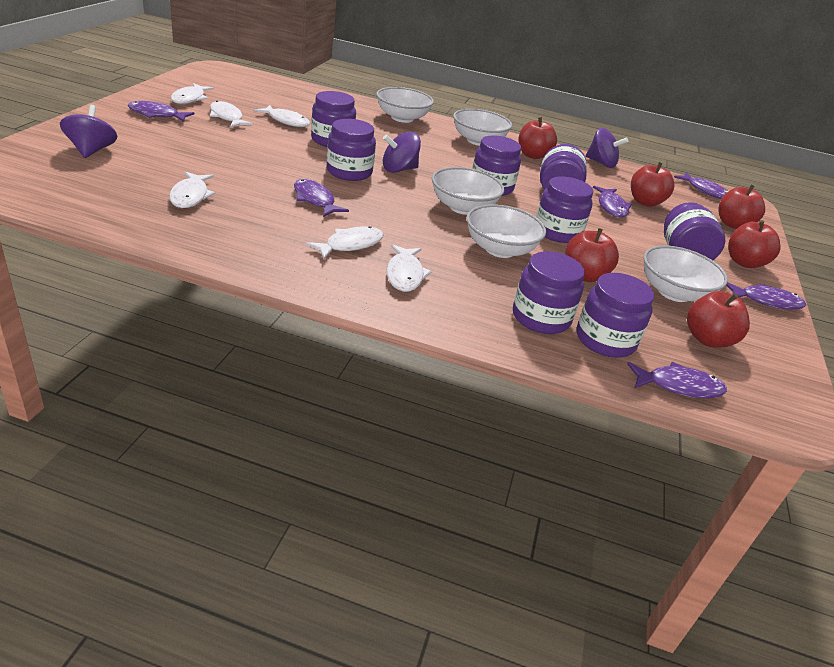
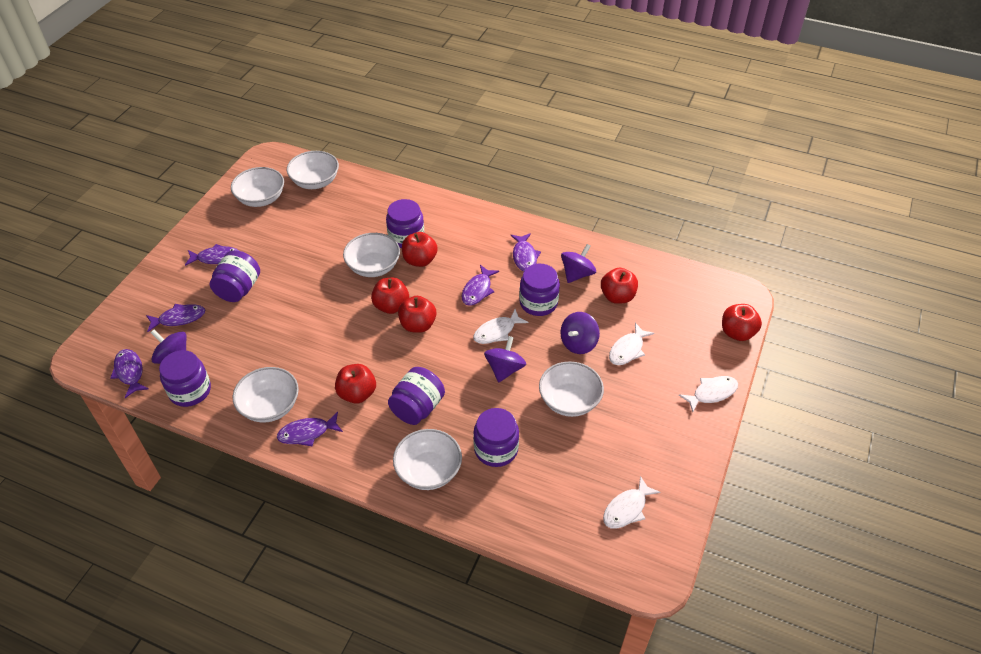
purple jar: [311,91,356,147] [327,119,376,181] [472,135,521,196] [513,251,585,334] [536,176,593,243] [540,144,587,190] [577,273,654,358] [664,202,725,260] = 8 -> [159,350,211,407] [210,250,260,302] [386,199,424,248] [388,367,445,425] [473,408,519,467] [519,264,560,316] = 6
purple spinning top: [60,105,117,158] [383,132,421,173] [586,128,628,168] = 3 -> [150,330,187,364] [484,336,526,382] [560,312,600,354] [561,244,596,283] = 4
white bowl: [376,87,434,123] [432,167,504,215] [453,109,512,146] [467,204,546,258] [643,245,728,302] = 5 -> [231,167,284,207] [233,367,299,422] [287,151,339,189] [343,233,400,277] [393,429,462,490] [539,361,604,417] = 6
white fish: [169,172,215,208] [171,83,214,104] [210,101,253,128] [254,105,310,127] [306,226,384,259] [386,244,432,292] = 6 -> [473,309,528,344] [603,476,660,529] [609,323,654,365] [679,376,738,412] = 4

